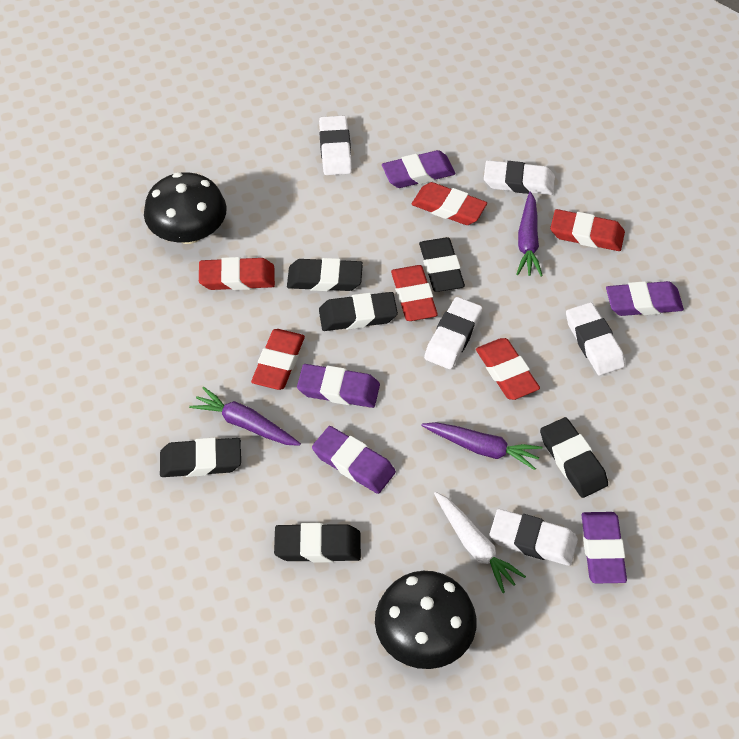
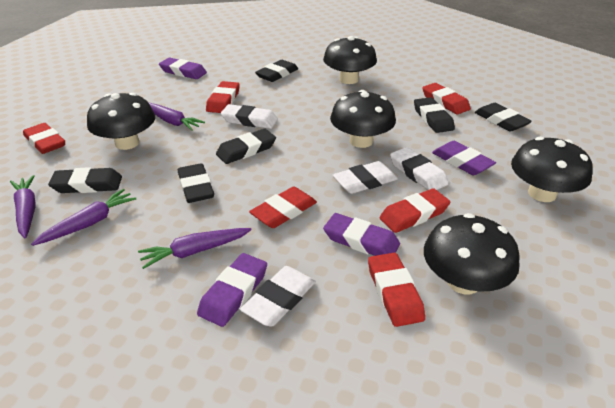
black mushroom: [144,172,227,244] [375,571,477,669] = 2 -> [87,93,155,150] [323,36,377,84] [330,90,396,148] [424,213,520,294] [511,137,593,202] = 5
purple carrot: [189,387,301,446] [421,422,542,470] [516,192,543,276] = 3 -> [10,175,35,238] [31,189,136,246] [138,228,252,269] [149,103,205,131] = 4
purple eraser: [297,364,380,408] [312,426,396,494] [382,150,455,188] [581,512,627,583] [606,281,684,316] = 5 -> [159,58,207,79] [197,253,267,327] [323,213,400,256] [432,141,496,175] = 4
white carrot: [434,492,526,593] = 1 -> none = 0
white eraser: [319,116,352,175] [424,297,482,369] [484,160,555,195] [489,509,578,566] [566,302,625,376] = 5 -> [221,104,278,129] [240,266,316,327] [333,161,398,194] [390,147,449,190] = 4

